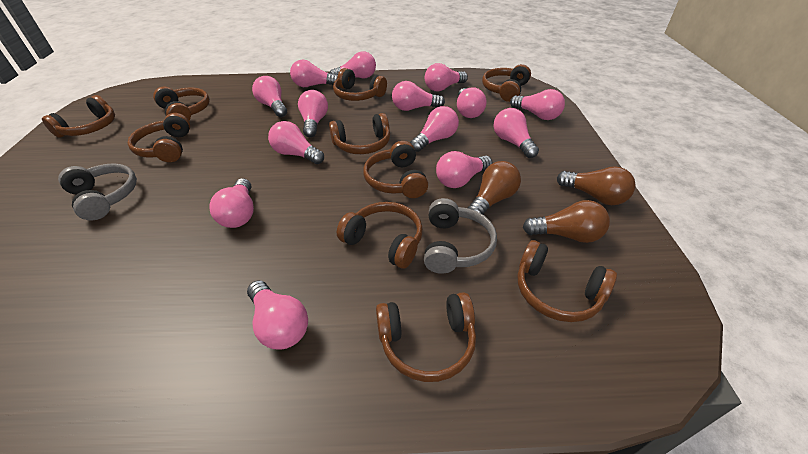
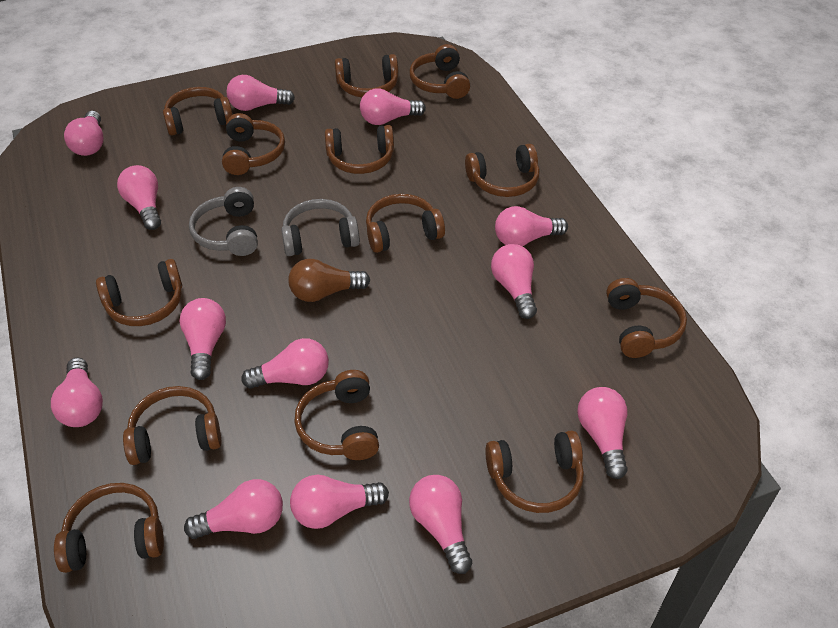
brown headphones: [42,95,115,138] [128,113,190,162] [153,86,210,120] [329,113,390,154] [333,68,387,101] [337,202,423,269] [363,141,428,198] [376,292,476,382] [482,64,531,102] [518,240,617,322] = 10 -> [54,483,164,573] [96,259,182,326] [123,386,222,465] [163,87,233,135] [222,113,285,175] [294,370,379,460] [325,125,394,174] [335,54,398,97] [366,194,445,253] [409,44,470,99] [465,144,540,197] [485,431,584,513] [606,278,687,358] = 13
brown light bulb: [468,161,521,215] [523,200,610,243] [557,166,636,205] = 3 -> [288,259,370,302] = 1
pink light bulb: [209,178,254,228] [247,280,308,349] [252,76,287,117] [268,121,324,164] [290,60,338,87] [298,90,328,137] [330,51,376,78] [392,81,445,111] [410,106,459,152] [425,63,468,91] [436,151,492,188] [457,87,487,118] [494,108,539,158] [510,89,565,120] = 14 -> [51,357,103,427] [64,111,104,156] [117,165,161,230] [179,298,226,380] [184,479,283,539] [227,75,295,111] [241,338,329,389] [290,475,389,529] [360,89,426,125] [409,475,472,574] [491,244,537,319] [495,206,568,246] [577,387,628,479] = 13

